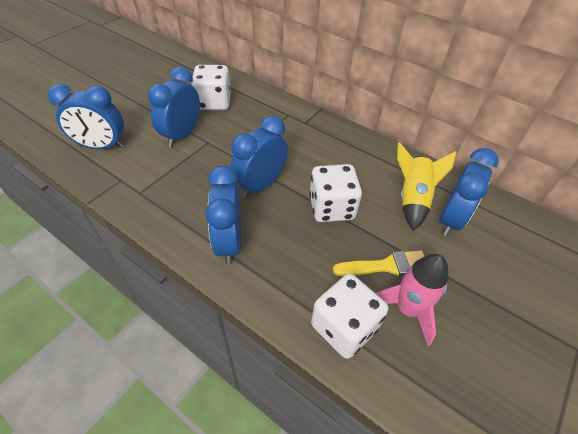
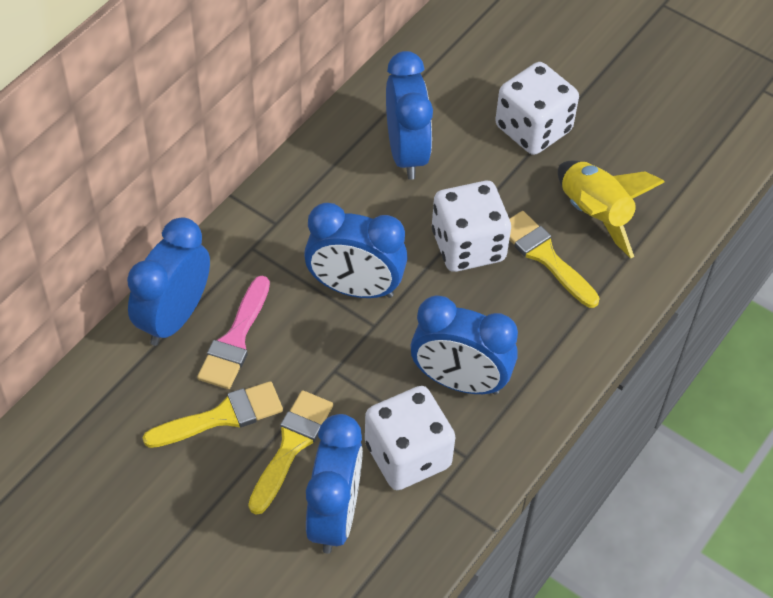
pink brush: none = 0 -> [197,276,270,389] = 1
pink rocket: [376,254,448,346] = 1 -> none = 0
yellow brush: [333,251,425,276] = 1 -> [143,381,283,448] [248,390,333,515] [509,211,600,308] = 3

